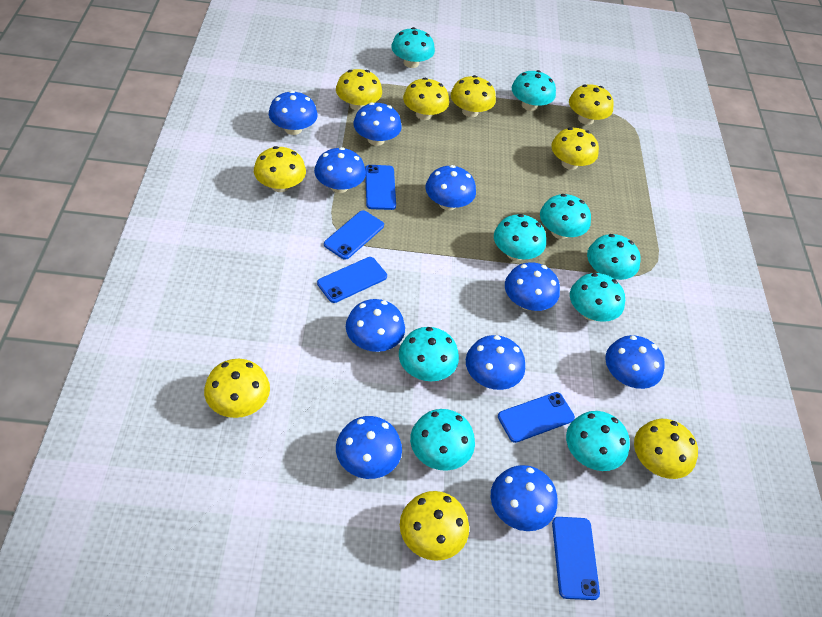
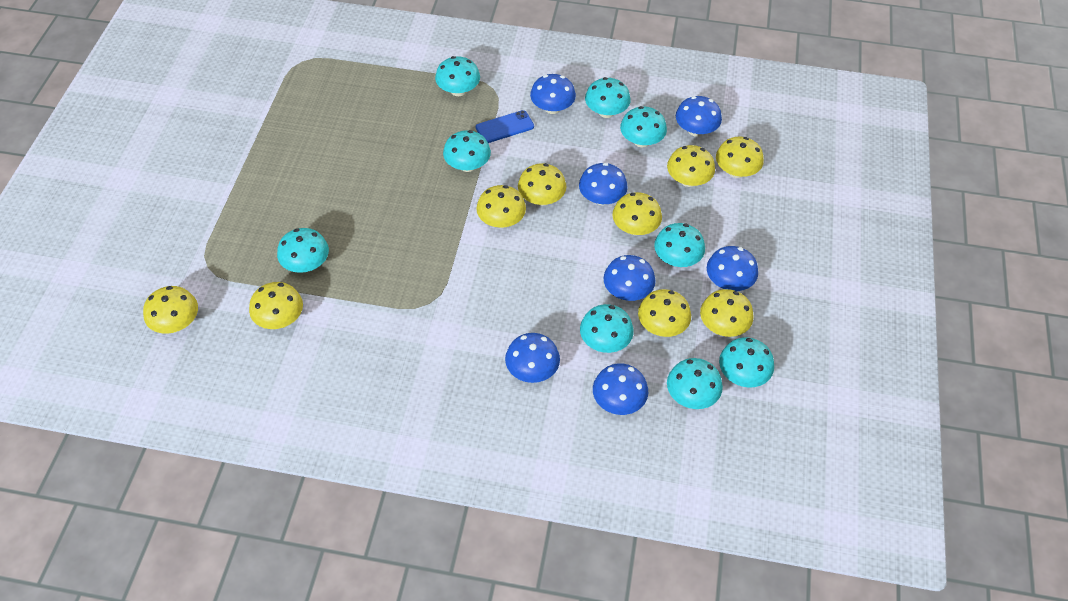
blue mushroom: [269,91,318,135] [314,147,366,193] [336,416,402,479] [346,299,405,352] [353,102,402,146] [425,165,476,211] [466,335,525,390] [491,465,557,531] [505,262,560,311] [605,335,665,389] = 10 -> [505,333,560,383] [530,74,576,114] [579,163,628,205] [593,363,648,415] [603,255,655,301] [676,96,722,137] [707,246,758,291] = 7
blue phone: [317,257,387,303] [324,210,384,260] [365,165,396,210] [498,392,575,443] [552,517,600,600] = 5 -> [476,110,534,143] = 1

